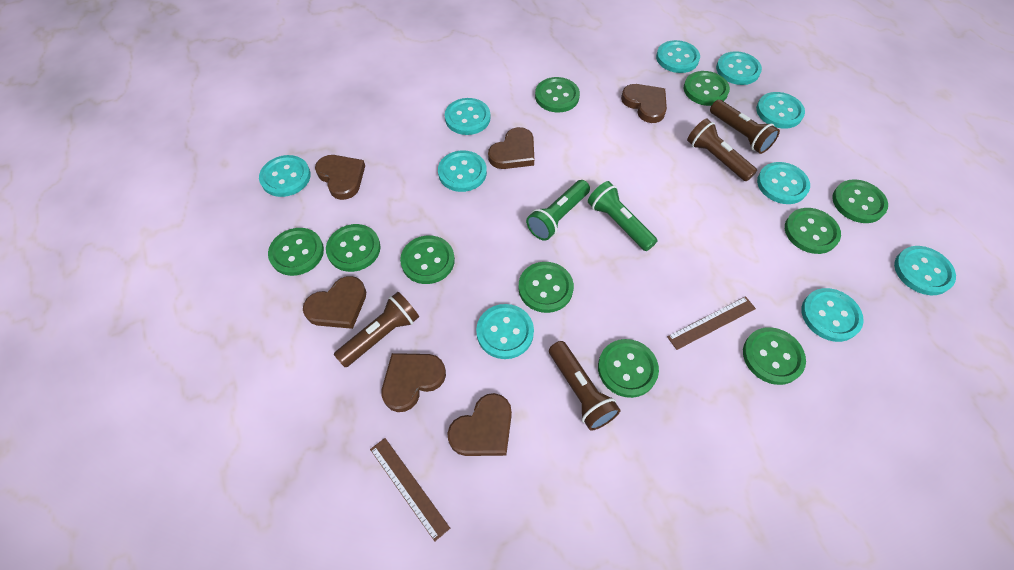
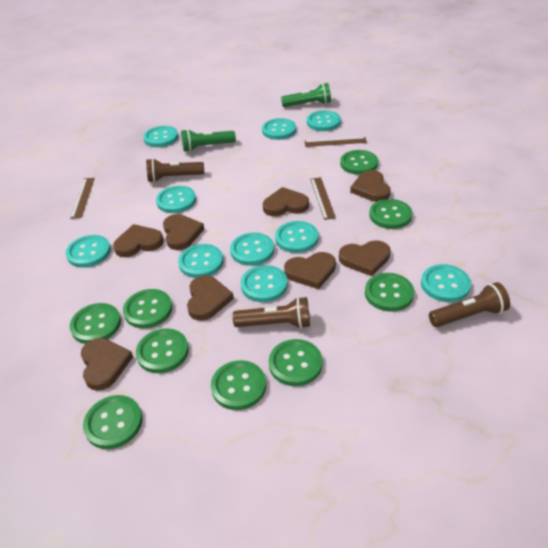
brown flashlight: [334,292,419,367] [549,341,620,431] [687,118,757,181] [710,100,780,154] = 4 -> [146,158,204,182] [233,297,310,329] [429,282,510,327] = 3
brown heart: [303,276,366,329] [315,155,365,200] [382,353,446,412] [447,393,512,456] [488,127,534,169] [621,84,667,123] = 6 -> [81,338,133,391] [113,224,164,257] [163,214,204,250] [187,275,234,321] [263,187,309,216] [284,252,336,289] [339,240,391,276] [350,170,391,202] = 8
brown ruler: [370,438,450,541] [667,296,756,350] = 2 -> [70,178,95,219] [305,137,367,147] [310,177,336,220] = 3
green button: [268,228,324,276] [326,224,380,272] [400,236,455,284] [518,262,574,313] [535,77,580,113] [598,339,659,398] [684,71,730,106] [743,327,806,385] [785,208,841,254] [832,179,888,223] = 10 -> [70,303,121,344] [83,395,143,449] [123,289,172,328] [136,328,189,373] [211,360,266,410] [269,339,322,386] [340,150,378,175] [365,273,414,312] [369,199,412,229] = 9

